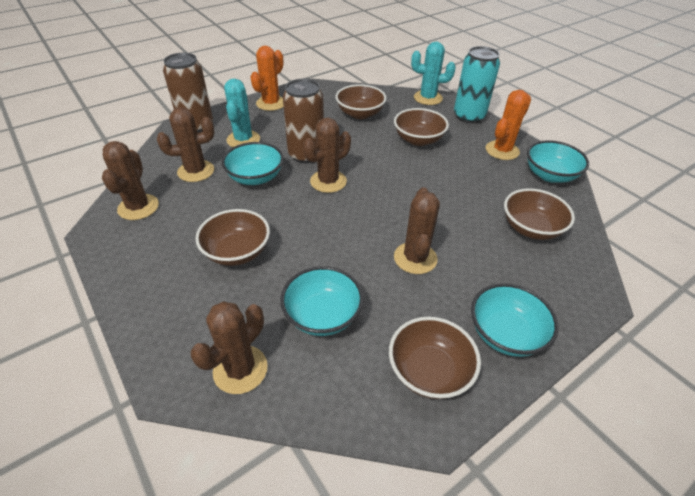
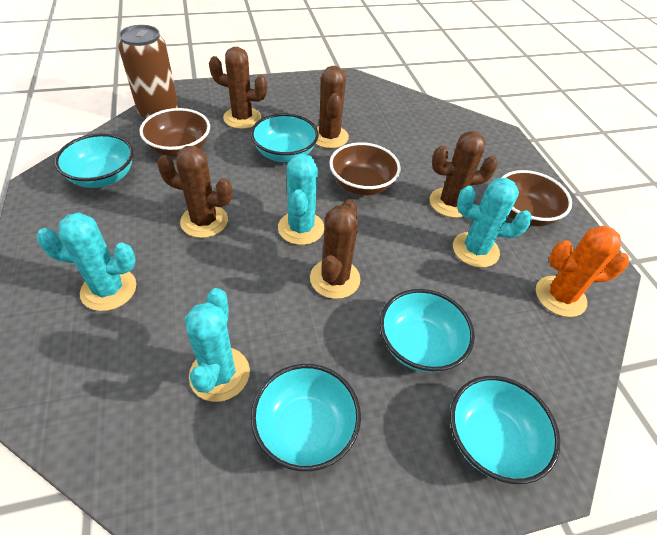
brown bowl: [195,209,270,266] [336,84,386,119] [389,317,481,399] [394,108,449,146] [504,188,575,240] = 5 -> [139,108,210,157] [329,142,401,195] [501,170,572,227] = 3
brown can: [163,53,213,133] [283,79,324,163] = 2 -> [118,25,179,119] = 1
orange cactus: [251,46,284,111] [485,90,531,160] = 2 -> [536,226,629,317] = 1
turquoise bowl: [222,142,284,185] [280,266,363,336] [471,283,559,357] [527,140,589,183] = 4 -> [54,133,134,188] [251,113,319,162] [251,364,361,471] [380,289,475,373] [450,376,560,484] = 5
turquoise cactus: [224,79,260,147] [411,42,456,105] = 2 -> [37,212,136,311] [185,288,250,402] [278,154,324,245] [453,178,532,268] = 4
turquoise can: [454,46,500,123] = 1 -> none = 0

